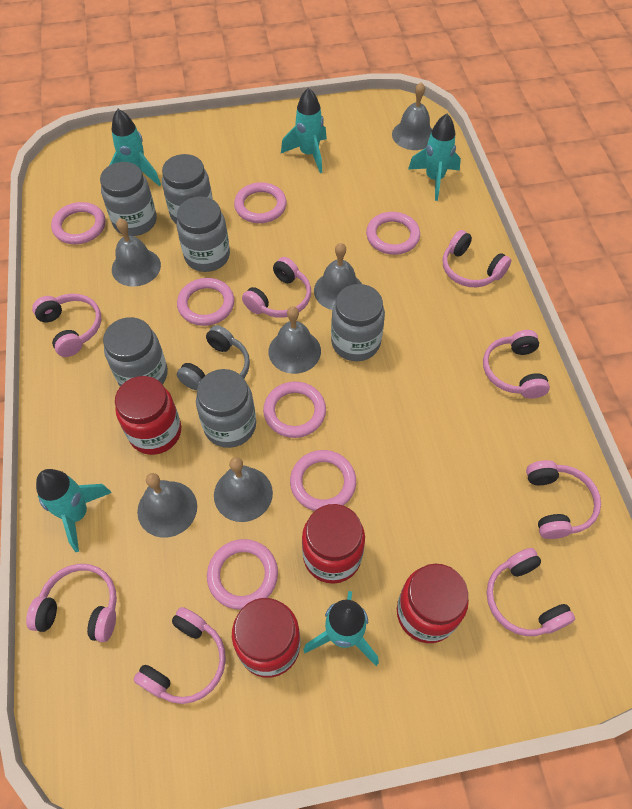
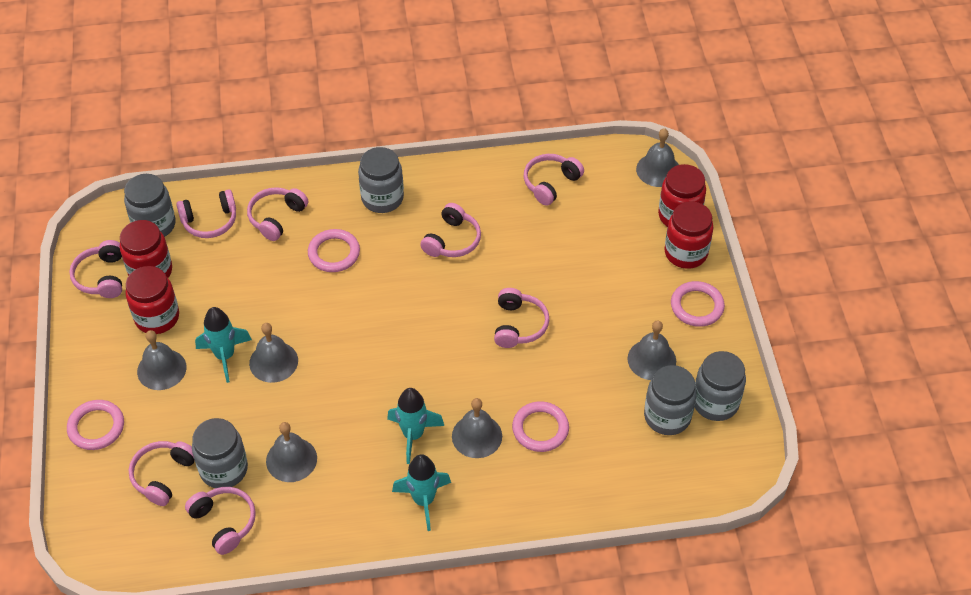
grey headphones: [177,325,250,390] = 1 -> none = 0
grey jar: [100,162,157,236] [103,317,168,386] [162,154,213,224] [177,197,230,272] [196,369,256,448] [331,284,385,361] = 6 -> [124,174,176,237] [192,418,248,488] [358,147,404,213] [644,365,697,435] [695,351,746,421] = 5
pink ring: [51,202,106,244] [177,278,234,326] [207,539,278,610] [234,182,287,223] [263,382,326,438] [290,450,356,511] [366,212,420,255] = 7 -> [67,400,124,450] [308,229,360,272] [512,401,569,452] [671,281,725,327] = 4
turquoise rocket: [36,469,112,552] [109,109,161,186] [281,87,327,173] [303,591,379,666] [408,114,461,201] = 5 -> [195,307,252,383] [387,388,444,464] [392,454,451,531] = 3

